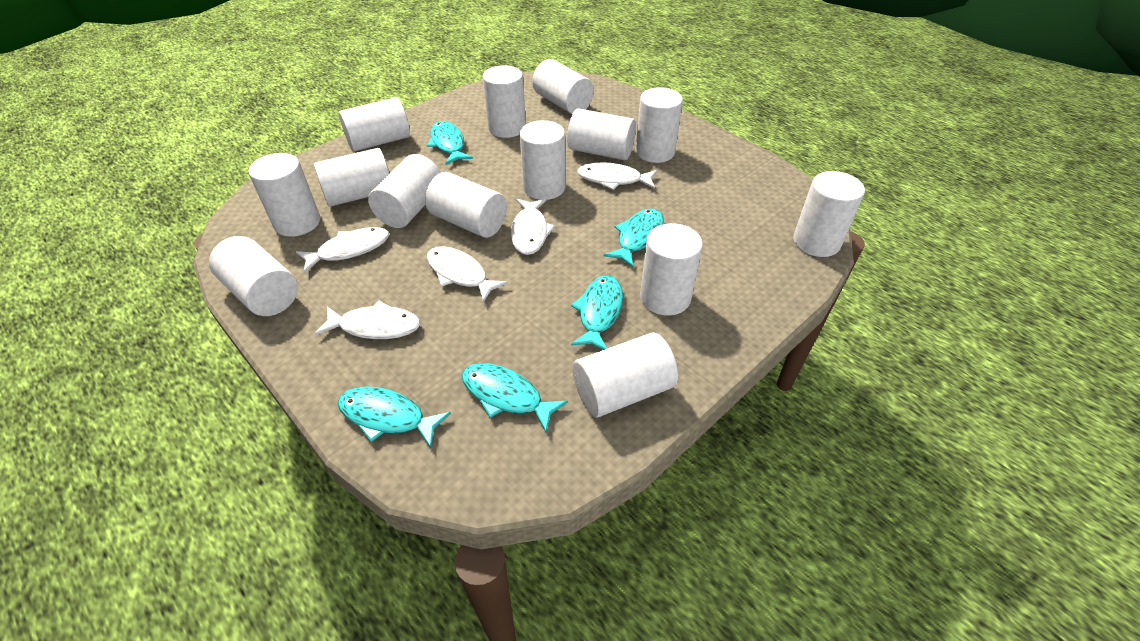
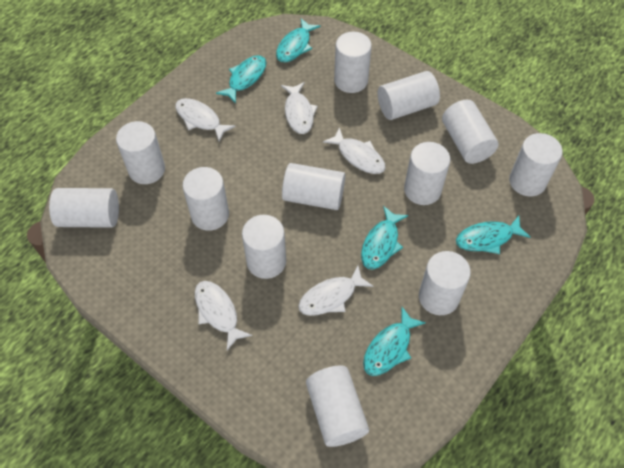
white cylinder: [209,236,298,316] [248,153,320,237] [314,148,389,207] [339,97,410,151] [368,154,441,228] [425,172,507,238] [483,65,526,138] [520,120,566,200] [532,59,594,114] [567,108,636,160] [573,333,678,417] [636,87,683,163] [640,223,703,316] [793,171,865,257] = 14 -> [49,188,119,228] [116,121,165,184] [183,167,229,231] [242,215,286,279] [282,163,345,210] [306,365,369,447] [334,31,372,93] [378,71,440,120] [404,142,450,205] [419,251,471,315] [442,100,499,164] [509,133,563,196] = 12

